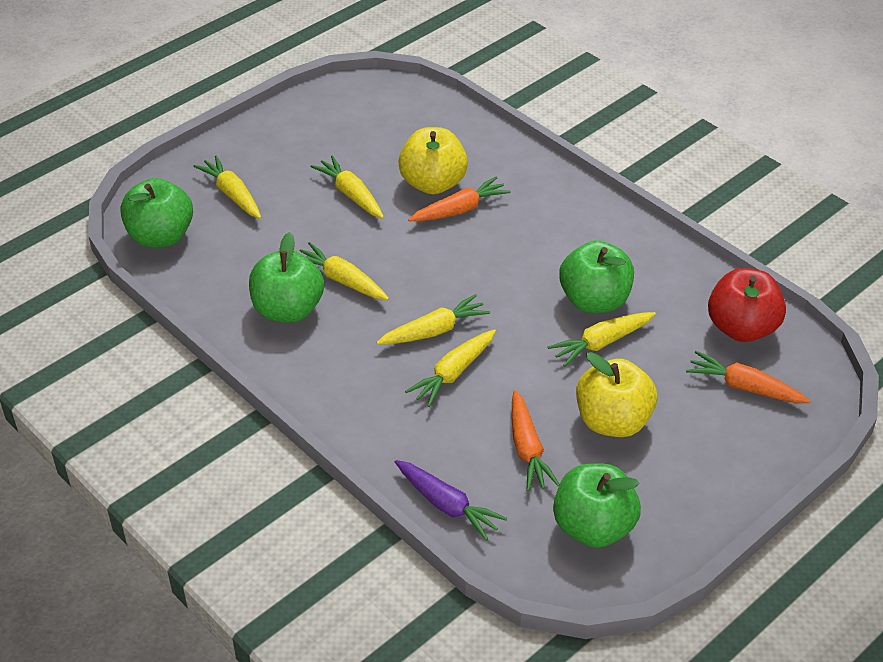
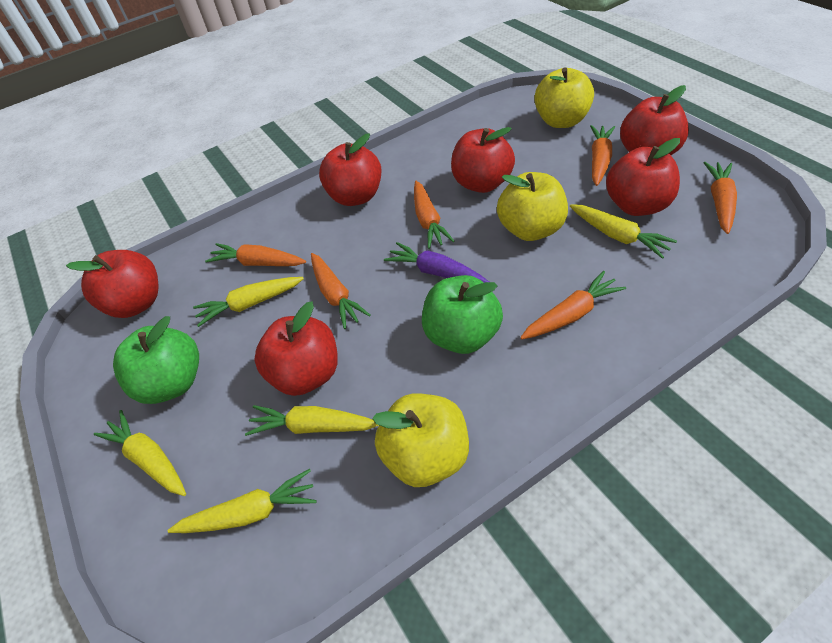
green apple: [120,178,193,248] [249,232,324,323] [553,463,641,548] [559,241,634,313] = 4 -> [113,316,199,404] [422,275,503,354] = 2
orange carrot: [408,177,511,221] [512,390,560,491] [686,351,811,403] = 3 -> [205,243,306,266] [311,253,371,329] [414,181,454,249] [520,271,626,339] [590,125,615,186] [704,162,737,234] = 6
red apple: [708,268,786,342] = 1 -> [66,250,159,318] [254,302,338,396] [319,134,381,206] [451,127,515,193] [606,138,680,216] [620,85,689,155] = 6
yellow apple: [398,127,468,194] [576,352,657,437] = 2 -> [372,393,469,487] [497,172,568,241] [534,67,594,128] = 3
yellow carrot: [193,155,261,219] [300,242,389,300] [310,155,384,219] [376,294,490,344] [405,329,496,407] [548,312,656,367] = 6 -> [94,410,186,496] [168,469,317,533] [193,277,304,327] [245,405,379,436] [570,204,677,259] = 5

